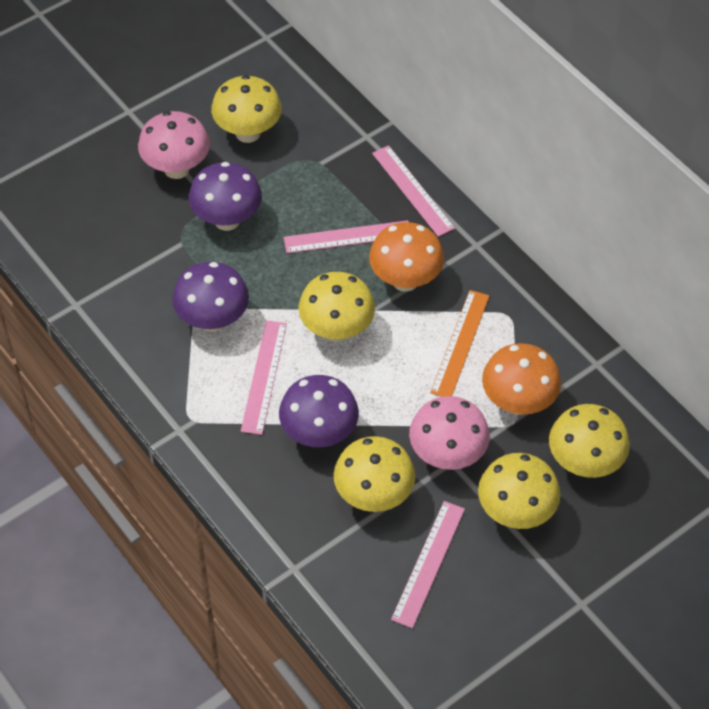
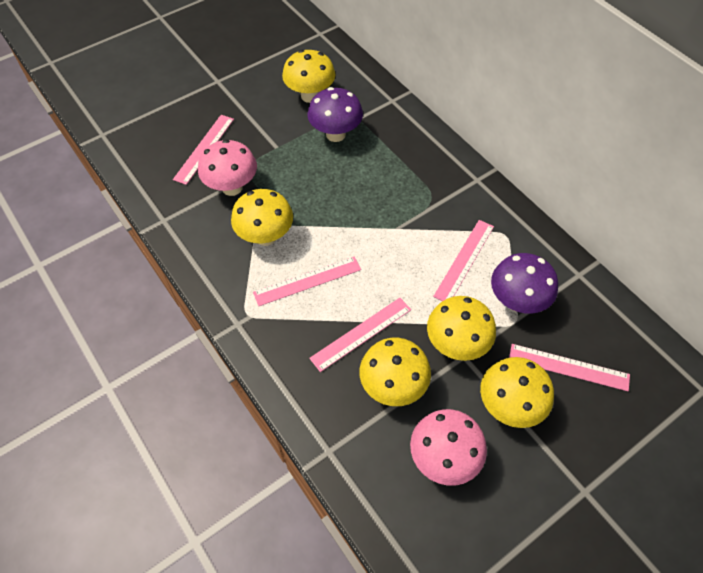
orange mushroom: [369,222,444,292] [482,343,561,415] = 2 -> none = 0
orange ruler: [430,290,489,397] = 1 -> none = 0
pink ruler: [241,320,287,435] [284,220,409,253] [372,145,455,237] [391,501,465,628] = 4 -> [173,115,234,185] [253,257,361,306] [309,298,411,372] [433,220,494,301] [509,344,630,391] = 5
purple mushroom: [172,262,249,332] [189,162,262,231] [279,375,359,447] = 3 -> [308,87,363,142] [491,253,558,314] = 2

